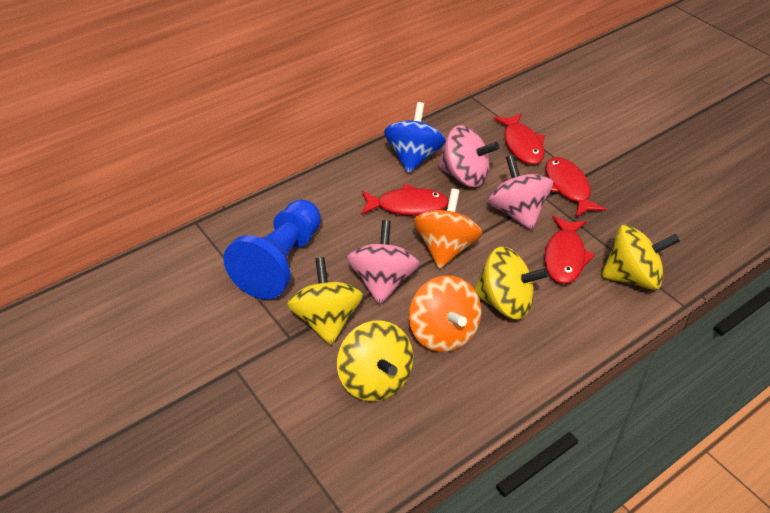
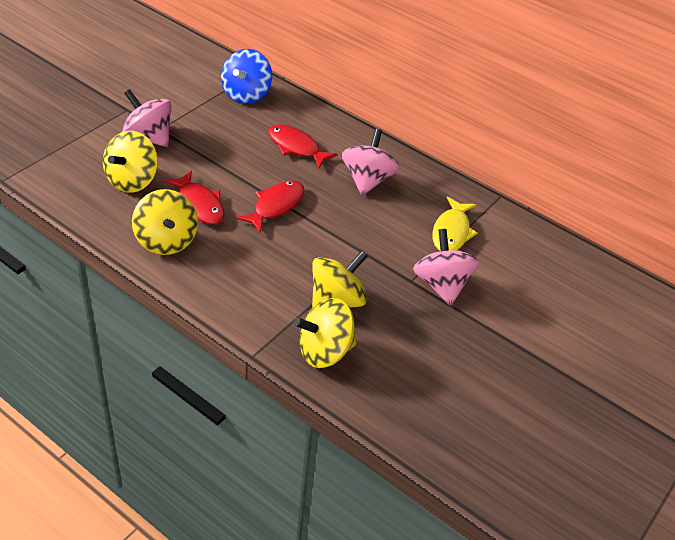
blue pawn: [223,199,321,300] = 1 -> none = 0
orange spinning top: [409,275,481,352] [414,189,483,269] = 2 -> none = 0
red fish: [361,184,449,215] [494,113,545,165] [545,216,595,284] [546,157,607,217] = 4 -> [164,170,224,224] [236,180,304,233] [268,124,338,168] = 3
yellow fish: none = 0 -> [432,196,478,251] = 1

